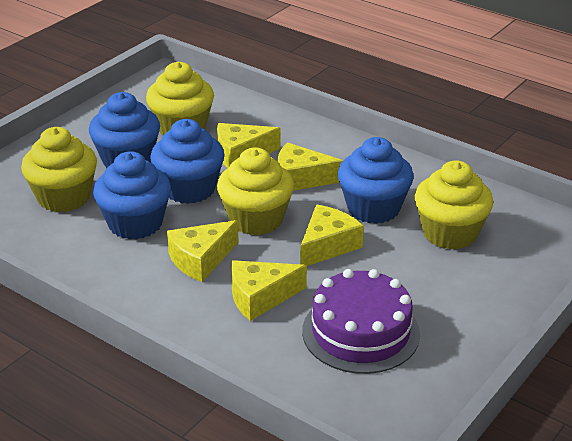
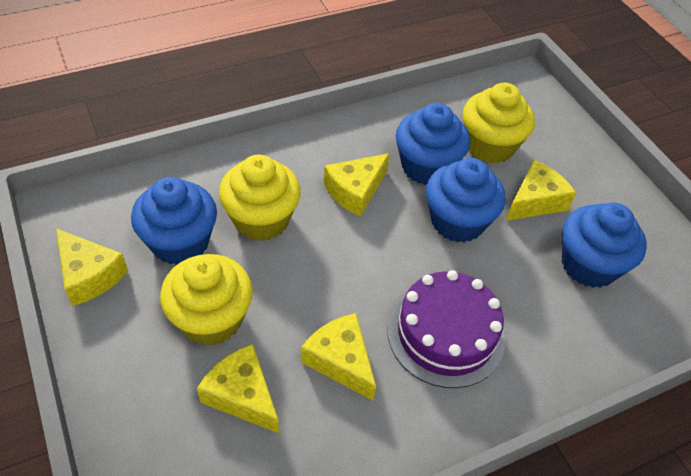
yellow cupcake: [21,127,97,212] [146,62,214,135] [217,148,294,235] [415,160,493,250] = 4 -> [160,254,253,346] [219,155,301,241] [463,83,535,163] = 3

